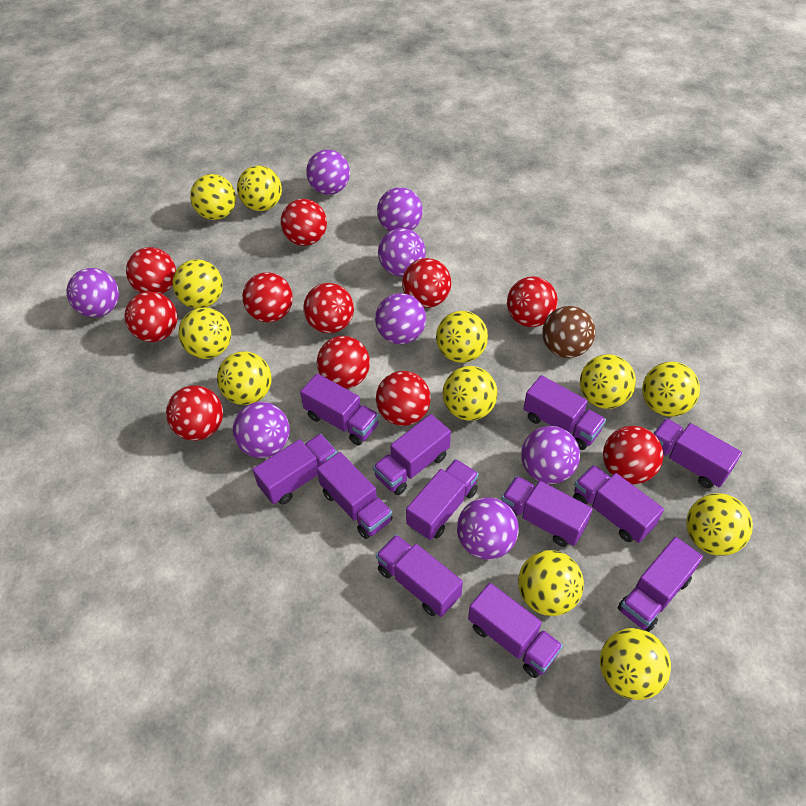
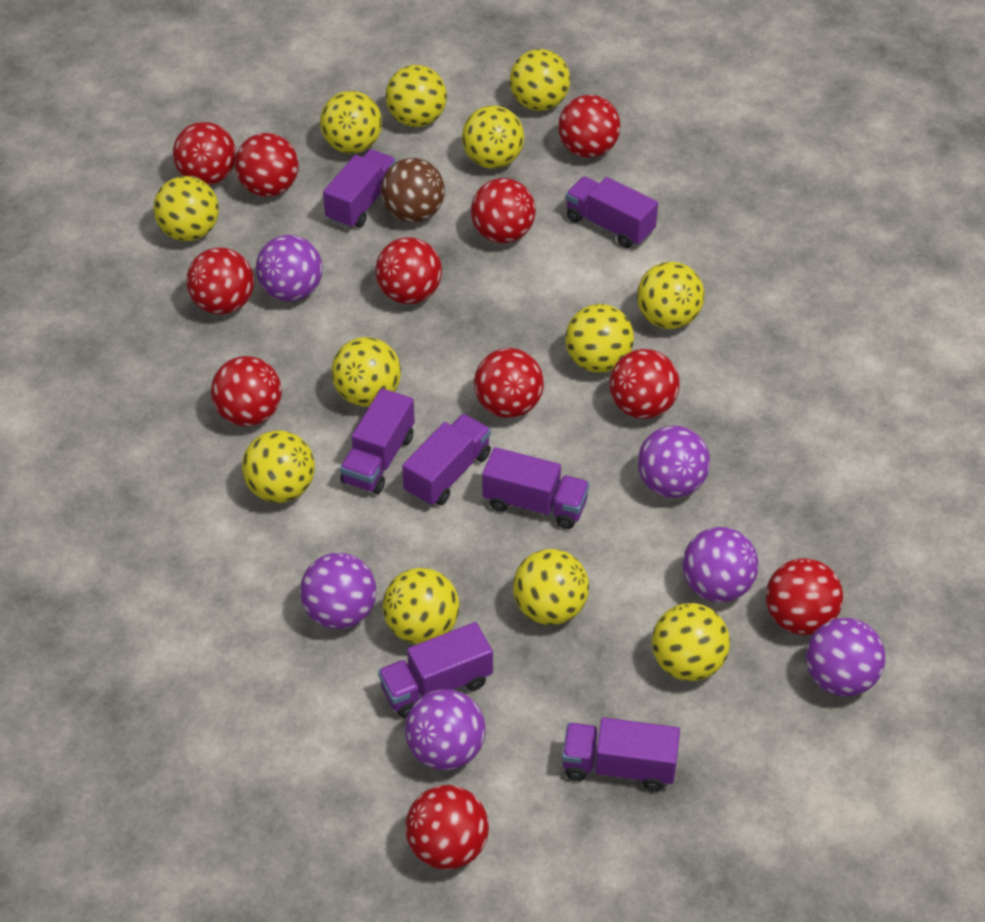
purple ball: [67,268,119,317] [233,402,290,458] [306,150,350,195] [375,293,426,344] [377,187,423,232] [378,228,426,277] [457,497,519,560] [521,426,580,484] = 8 -> [256,235,323,302] [300,553,377,629] [405,689,485,770] [638,426,710,498] [682,527,759,602] [806,618,885,696] = 6
purple truck: [253,434,337,505] [300,373,379,445] [317,452,392,539] [373,414,451,495] [376,534,463,617] [406,459,479,540] [468,583,563,678] [501,476,593,547] [524,375,606,450] [573,465,664,543] [618,537,703,632] [653,418,742,488] = 12 -> [323,149,396,229] [340,388,415,494] [378,622,493,718] [402,414,491,506] [482,447,590,529] [562,717,680,791] [565,176,658,248] = 7

